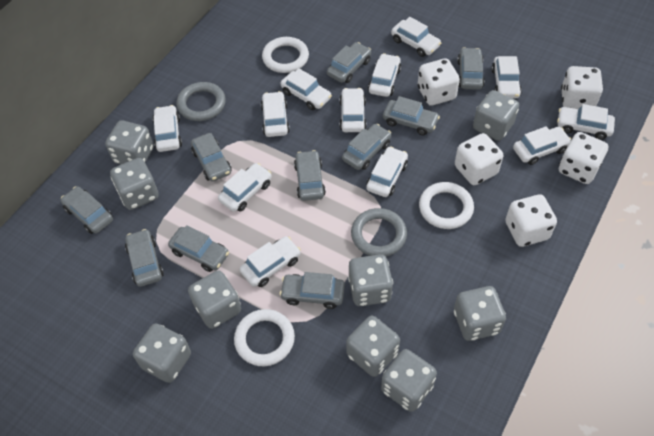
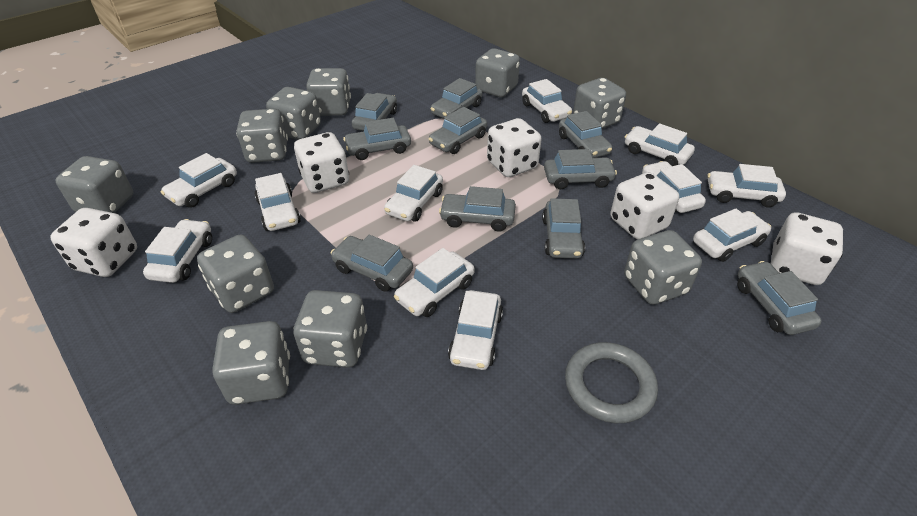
grey dice: [105,120,154,164] [110,158,159,210] [133,323,191,383] [188,271,241,329] [346,315,400,377] [348,254,393,306] [381,349,437,412] [454,286,506,341] [473,90,519,141] = 9 -> [55,156,133,213] [197,234,274,313] [212,321,290,405] [236,109,288,163] [266,87,321,140] [293,290,367,368] [306,68,351,116] [475,48,520,97] [573,78,626,129] [624,230,702,305] = 10
grey ring: [177,82,226,121] [351,208,407,256] = 2 -> [565,342,658,423] = 1
white car: [152,105,182,152] [218,163,272,212] [240,236,301,287] [261,91,290,137] [280,68,332,110] [340,88,367,132] [366,146,408,197] [368,53,401,97] [391,17,441,57] [491,56,522,98] [513,126,571,165] [557,104,615,140] = 12 -> [143,219,212,283] [161,153,237,208] [254,173,301,231] [384,165,443,222] [394,248,475,317] [448,290,503,370] [522,79,572,123] [625,123,695,166] [642,161,706,213] [693,209,771,262] [707,164,786,208] = 11
white ring: [234,309,295,366] [262,37,309,73] [419,182,474,229] = 3 -> none = 0

